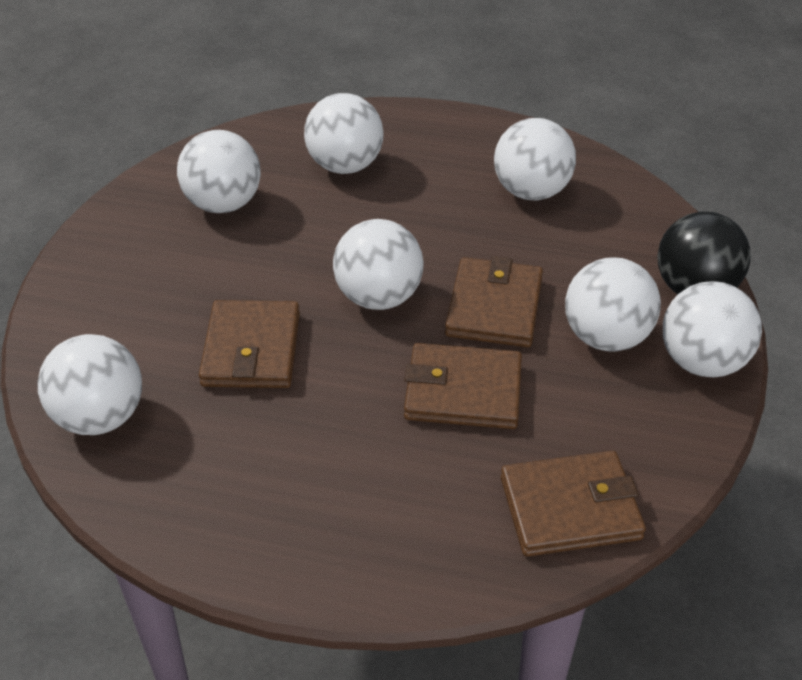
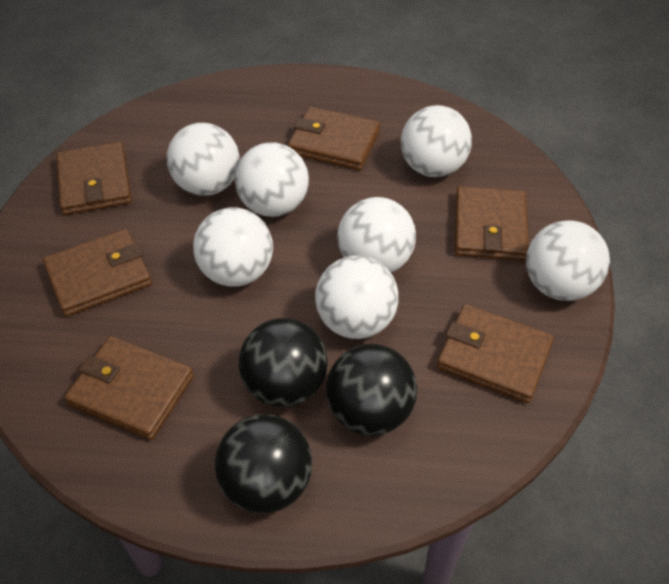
black ball: [657,212,750,294] = 1 -> [215,414,312,514] [239,318,328,407] [326,344,417,435] = 3
brown wallet: [199,300,300,388] [404,343,522,429] [445,256,543,347] [501,451,646,557] = 4 -> [43,229,152,316] [56,142,132,215] [64,336,194,440] [288,106,380,170] [437,304,554,403] [455,186,529,261] = 6

